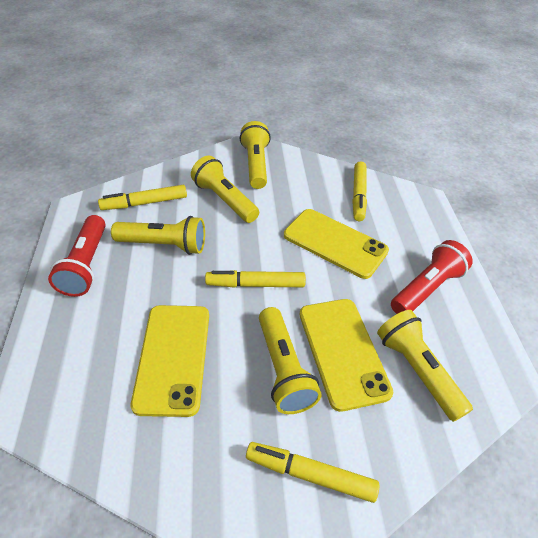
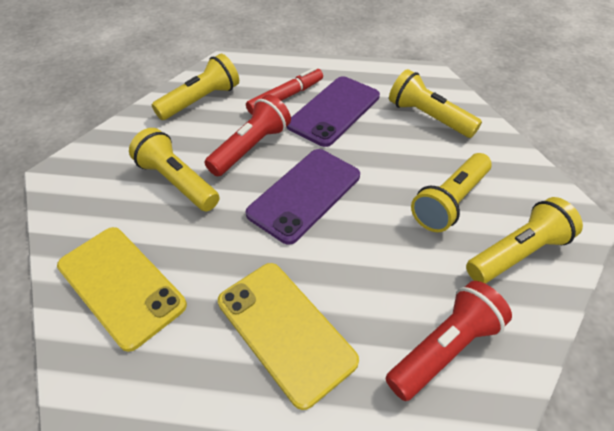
purple phone: none = 0 -> [246,149,360,245] [287,76,380,147] = 2
red marker: none = 0 -> [246,67,323,115] = 1
yellow marker: [98,185,187,210] [205,270,306,288] [246,442,379,503] [352,161,367,221] = 4 -> none = 0
yellow phone: [131,305,209,417] [284,209,389,279] [300,299,393,412] = 3 -> [57,227,187,352] [218,263,359,410] = 2

